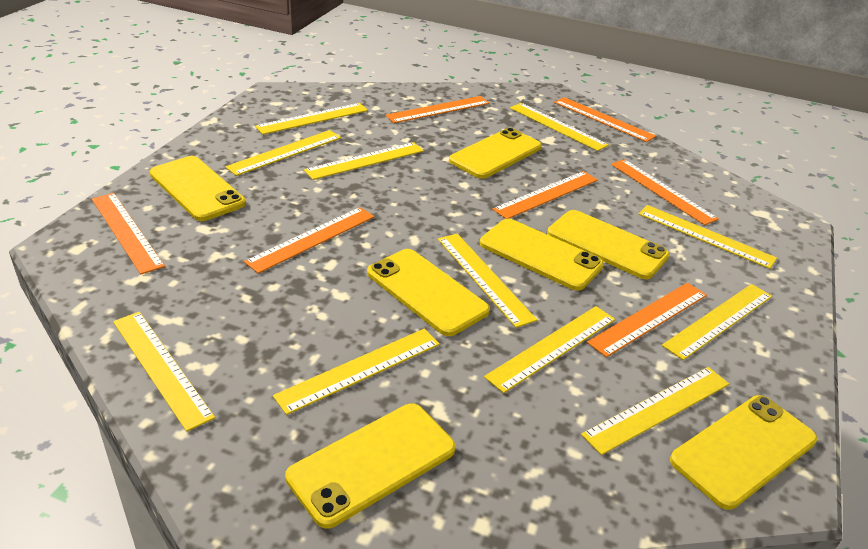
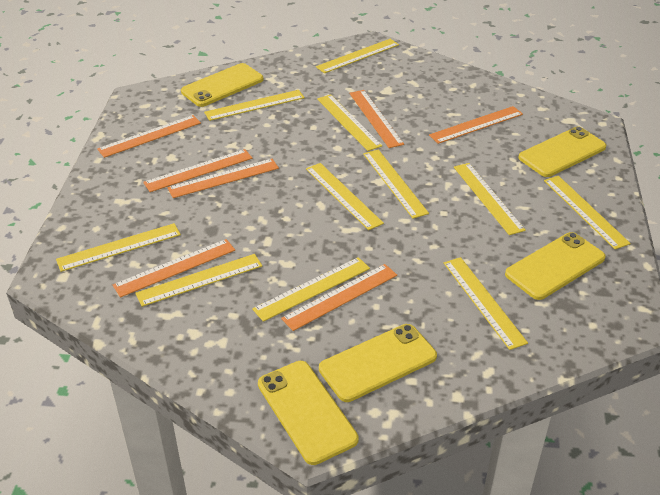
yellow phone: [150,156,246,221] [285,404,456,529] [367,249,490,336] [449,128,542,179] [480,219,604,291] [547,210,670,279] [670,395,817,510] = 7 -> [181,63,263,107] [258,361,359,465] [319,324,437,402] [505,232,606,300] [518,127,606,177] = 5

